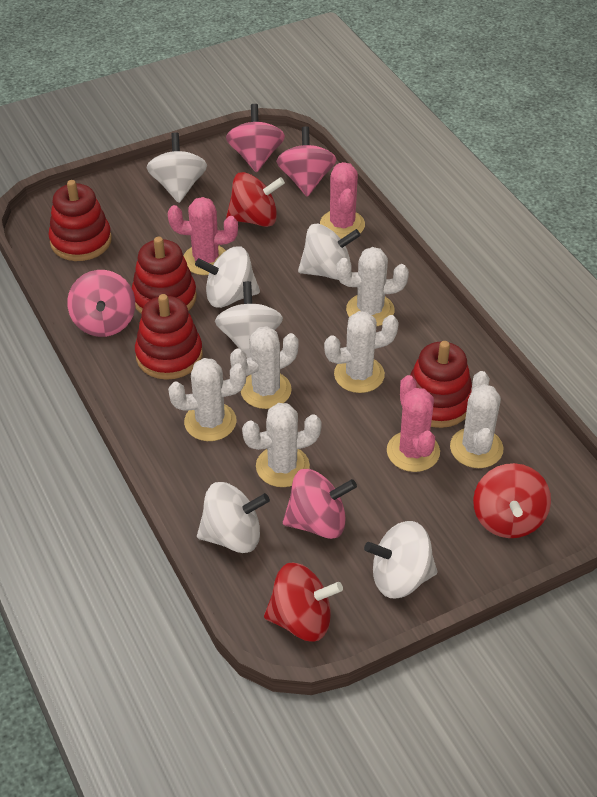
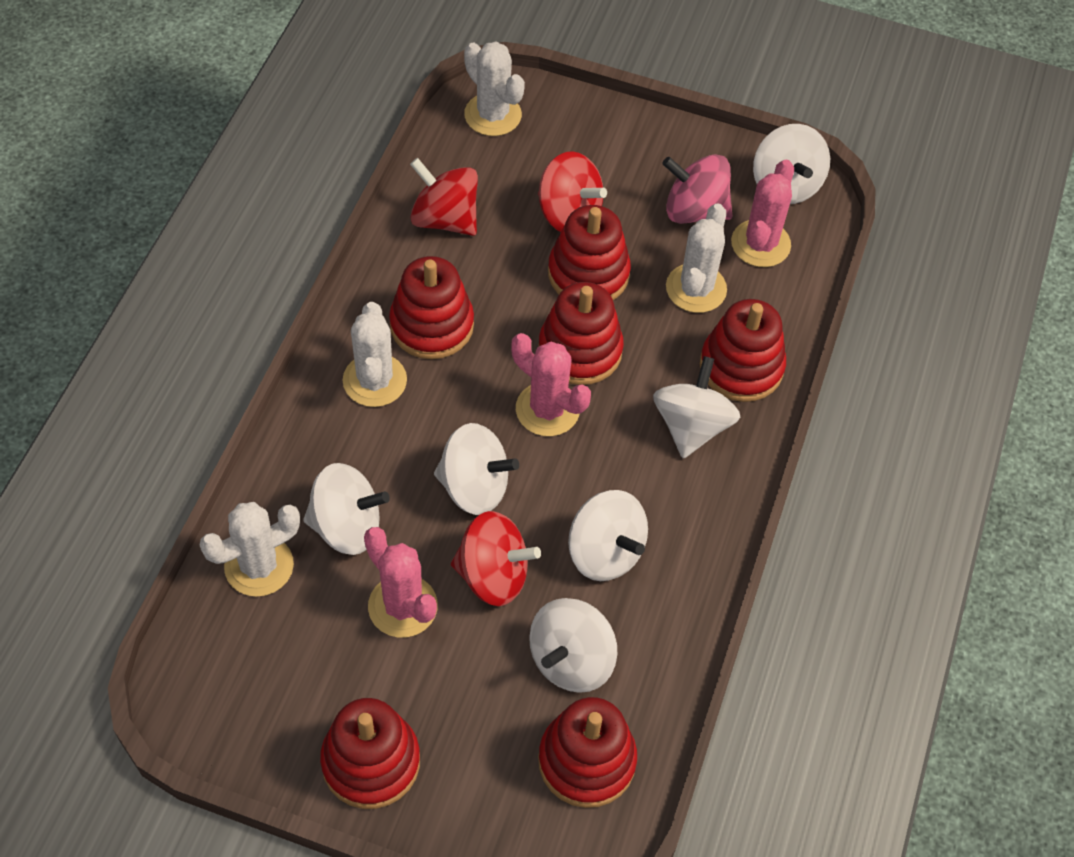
pink spinning top: [67,270,135,337] [226,104,285,172] [276,126,336,197] [283,469,357,539] = 4 -> [662,154,732,224] = 1
red stacking toy: [48,180,112,261] [132,237,197,313] [135,294,203,380] [410,341,472,428] = 4 -> [320,698,420,809] [389,256,474,359] [538,282,624,385] [538,697,637,808] [548,205,631,300] [700,299,786,402] = 6
white cactus: [168,358,246,441] [230,326,299,409] [242,403,322,487] [324,311,399,393] [337,247,409,326] [450,371,503,468] = 6 -> [200,502,300,597] [343,302,407,407] [464,42,525,136] [666,203,727,313] = 4

